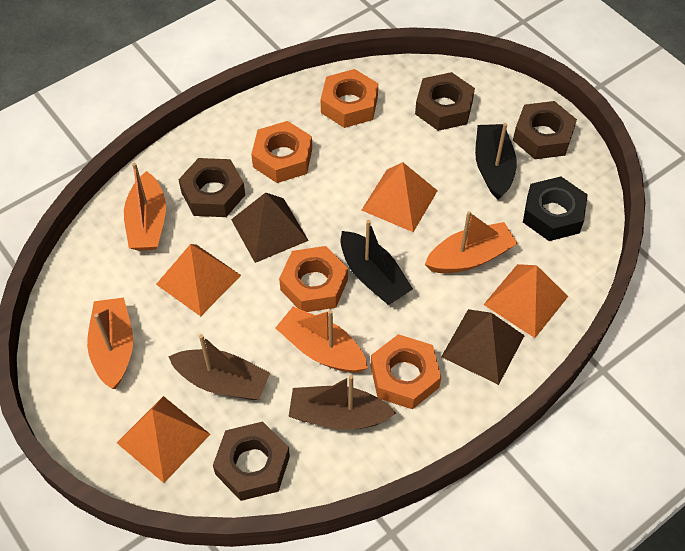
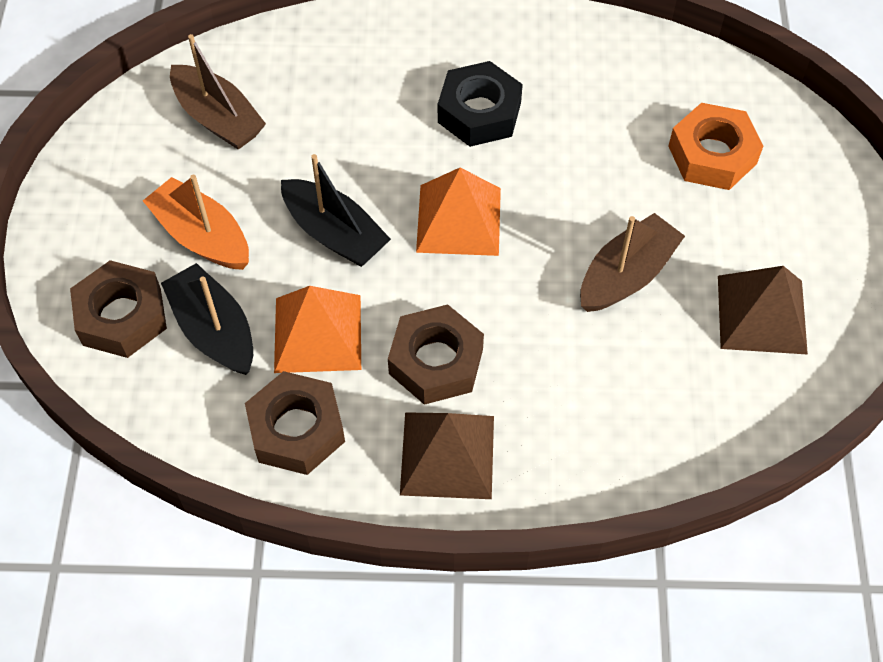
brown nut: [178,158,245,217] [213,422,290,501] [415,72,475,131] [513,101,577,159] = 4 -> [70,260,167,358] [245,371,345,475] [388,304,484,405] = 3
orange boat: [87,298,133,389] [124,163,166,251] [276,307,368,373] [425,211,518,273] = 4 -> [143,175,249,270] = 1
orange nut: [251,121,312,183] [279,246,348,312] [321,69,378,128] [371,334,441,409] = 4 -> [668,103,763,190] = 1
orange pyramid: [117,396,210,483] [156,244,241,316] [362,162,438,232] [483,264,568,338] = 4 -> [274,286,361,373] [416,168,501,256] = 2

